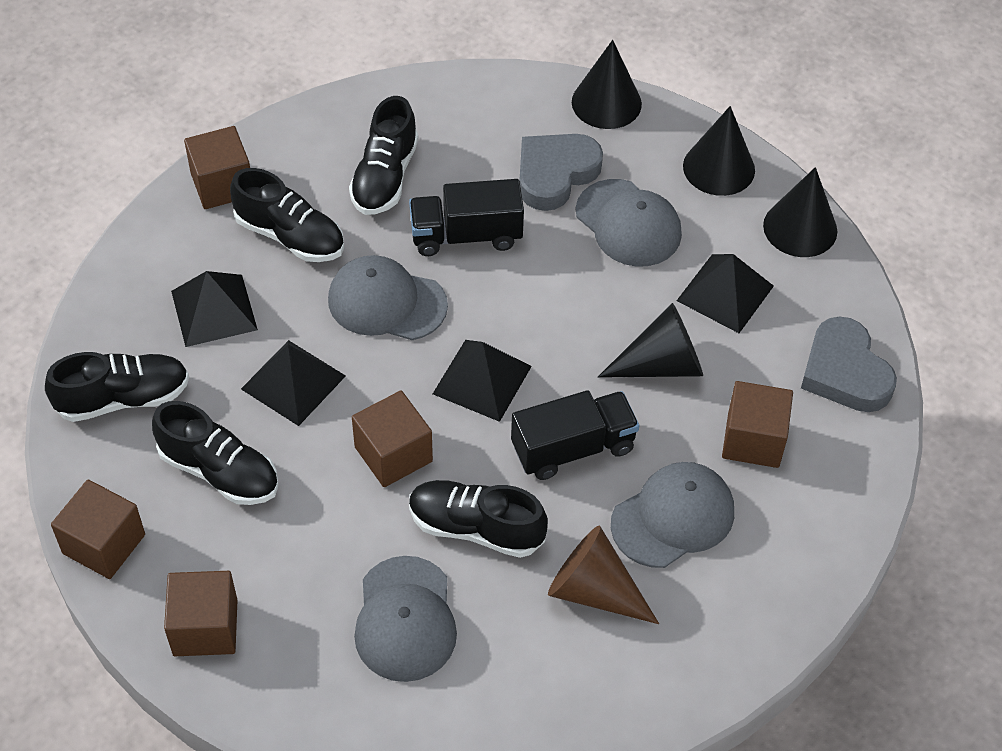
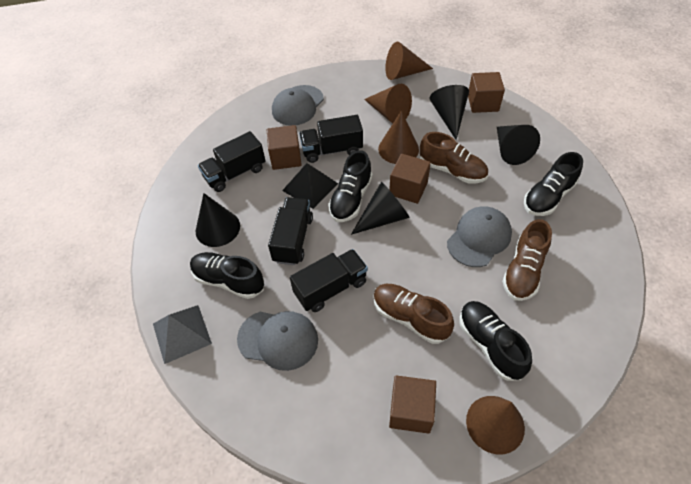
black pyramid: [171,271,258,347] [241,340,346,426] [433,340,532,422] [677,254,774,333] = 4 -> [282,163,338,209] = 1
black shoe: [45,352,189,422] [152,401,278,505] [230,168,344,262] [349,96,418,215] [409,480,548,558] = 5 -> [190,252,264,299] [328,150,372,222] [459,301,532,381] [524,152,583,216] = 4
black truck: [409,179,524,256] [511,390,639,480] = 2 -> [198,131,266,192] [268,197,313,265] [290,249,368,312] [299,115,363,163] = 4
brown cone: [548,526,659,624] = 1 -> [364,84,412,123] [378,111,419,164] [385,42,433,80] [466,396,525,455] = 4
brown cube: [51,479,145,579] [164,571,238,656] [184,126,250,209] [352,391,433,487] [722,381,793,468] = 5 -> [267,125,302,170] [389,154,431,204] [389,375,436,434] [468,72,505,113] = 4
brown shoe: none = 0 -> [374,284,454,344] [420,132,488,184] [502,219,552,301] = 3
grey cap: [328,255,448,340] [354,556,457,682] [576,179,682,266] [611,462,734,568] = 4 -> [237,311,318,371] [272,85,324,126] [447,206,512,267] = 3
grey heart: [520,134,603,211] [801,316,897,412] = 2 -> none = 0
grey pyramid: none = 0 -> [153,305,212,364] = 1

